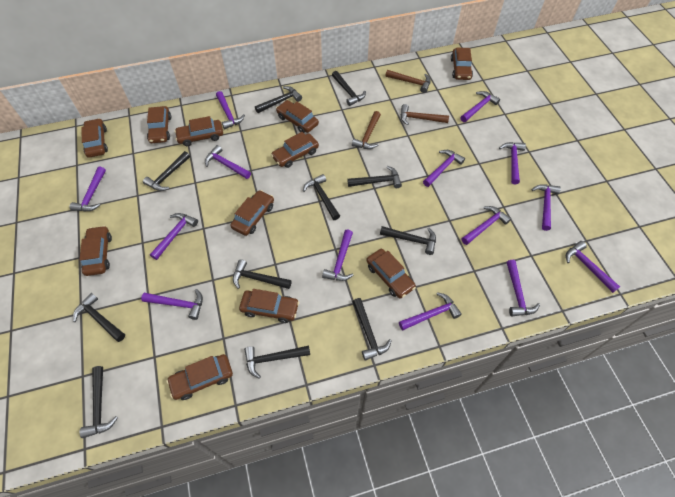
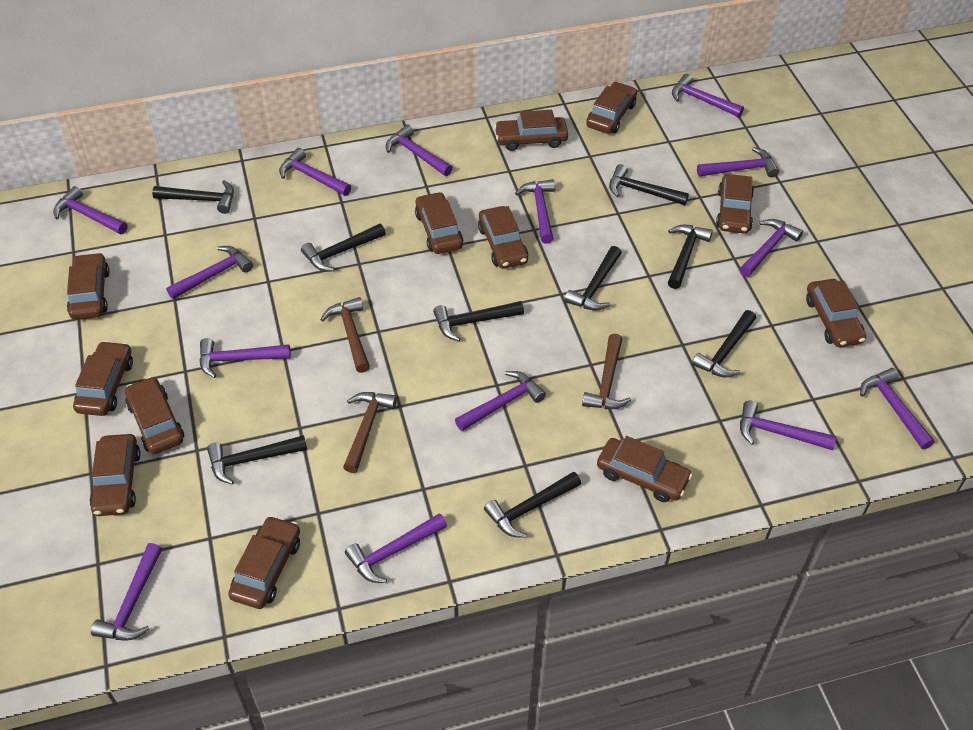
black hammer: [73,293,125,342] [80,366,118,438] [143,151,190,191] [233,259,292,289] [244,345,310,379] [255,86,302,113] [303,174,340,220] [332,71,366,106] [347,166,402,188] [352,298,392,361] [380,226,436,255] = 11 -> [152,180,234,214] [207,435,307,484] [301,224,386,271] [433,301,524,341] [484,472,581,538] [564,246,622,311] [609,164,689,205] [668,225,713,289] [692,310,756,378] = 9
brown car: [79,226,112,276] [81,118,108,158] [147,106,171,143] [167,354,233,400] [174,116,223,146] [230,190,274,236] [239,289,299,323] [271,132,319,168] [276,100,319,133] [366,249,416,299] [451,47,473,80] = 11 -> [67,253,110,320] [73,341,133,416] [90,434,141,516] [125,376,184,454] [228,516,300,609] [415,192,463,254] [478,206,528,269] [494,110,568,151] [586,82,637,134] [597,436,692,502] [716,174,754,234] [806,279,866,347] = 12

